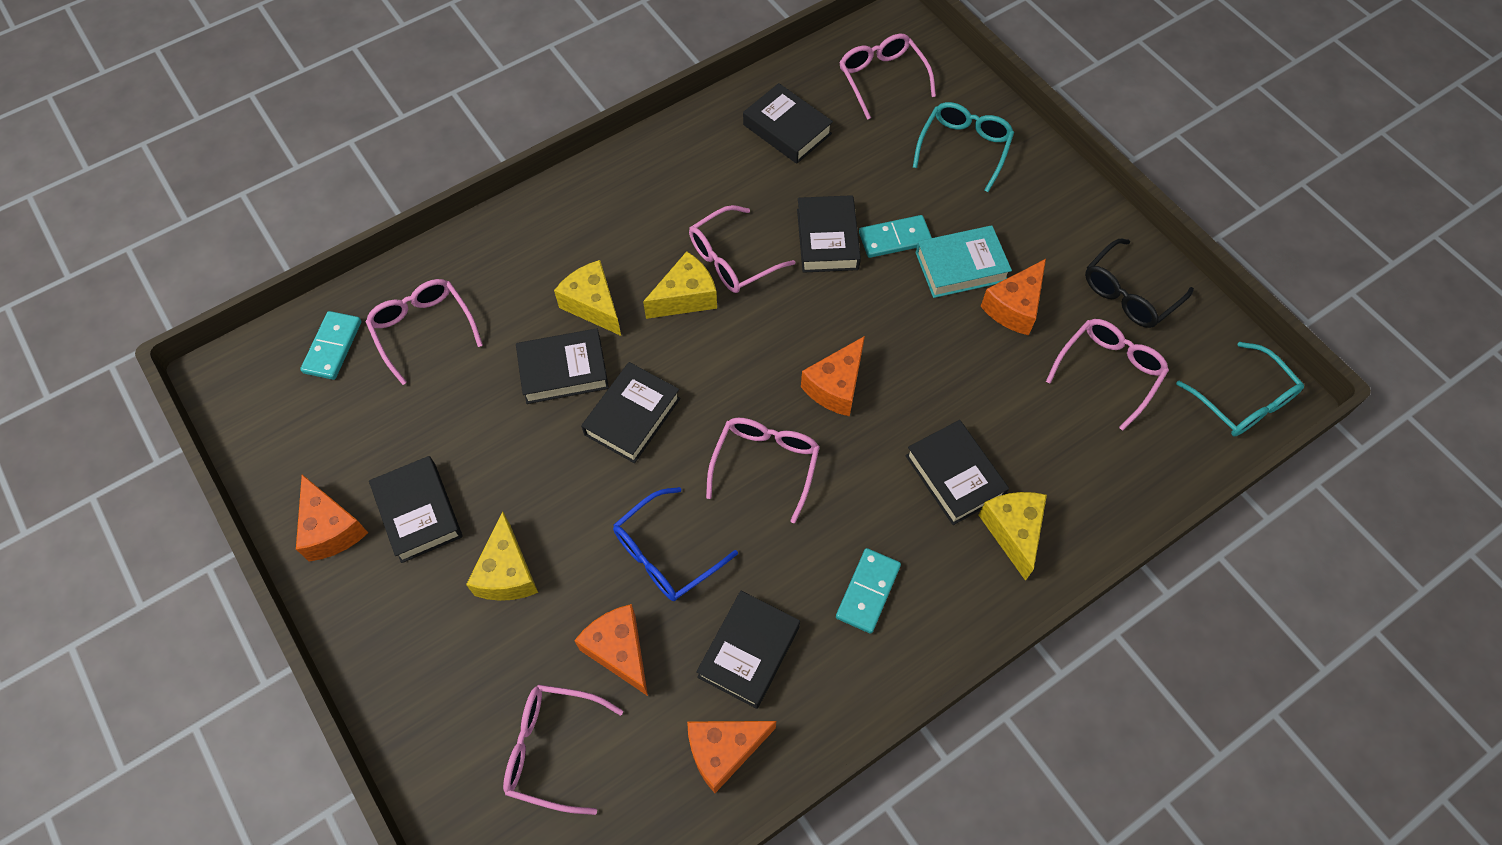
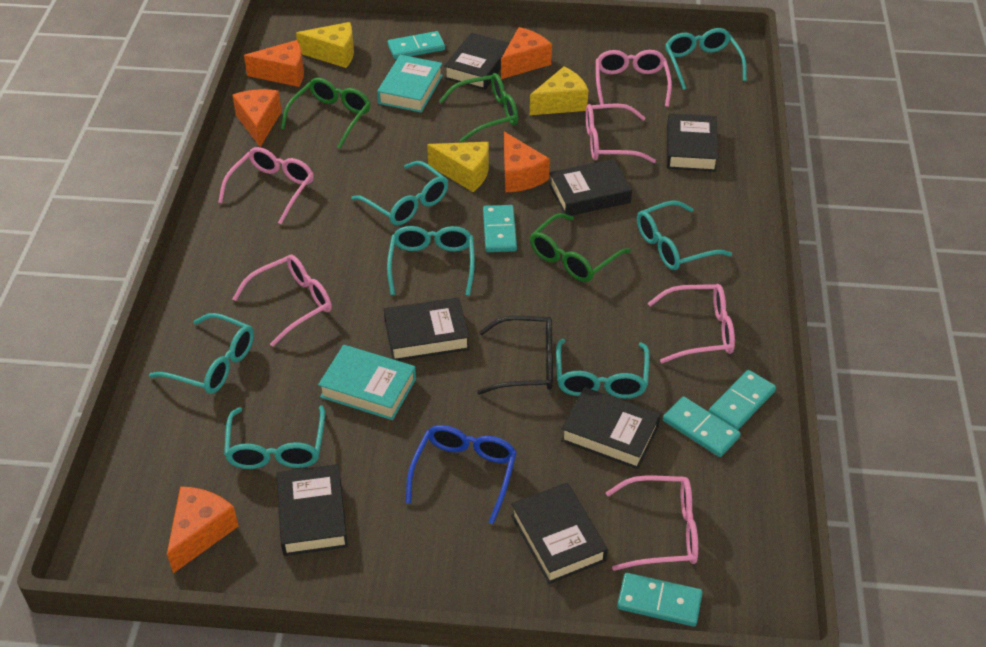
green glasses: none = 0 -> [281,78,371,149] [439,73,518,142] [530,213,631,282] = 3
turquoise book: [916,226,1012,298] = 1 -> [318,345,416,420] [377,55,443,113] = 2
turquoise domino: [300,311,361,380] [836,548,901,634] [859,215,932,258] = 3 -> [388,31,445,59] [483,205,517,252] [617,573,703,627] [663,397,741,457] [709,370,776,430] = 5
turquoise glasses: [913,102,1014,192] [1176,342,1304,436] = 2 -> [149,313,254,394] [224,405,325,469] [351,161,448,226] [387,226,475,296] [556,339,650,399] [637,200,732,270] [665,28,747,90] = 7
yellow cheese: [466,511,538,601] [554,260,621,336] [643,251,717,319] [979,492,1047,581] = 4 -> [296,22,354,68] [427,142,489,192] [530,66,588,115] = 3

